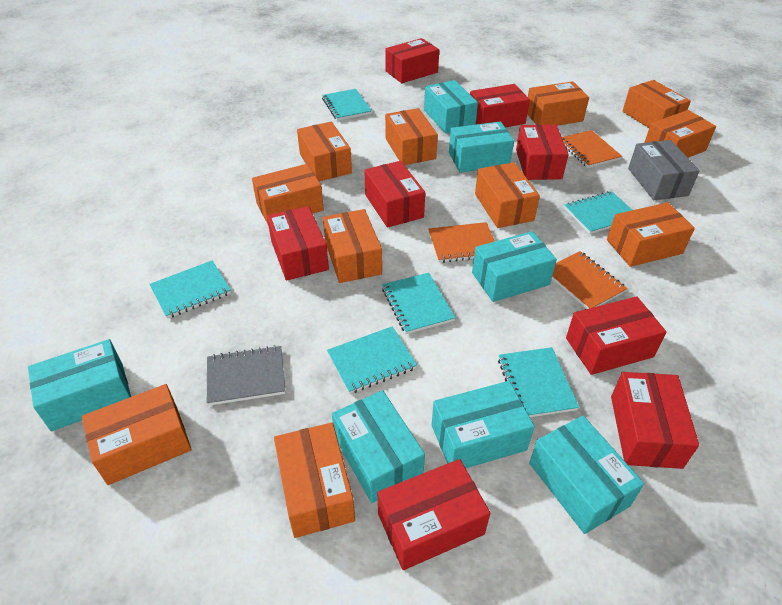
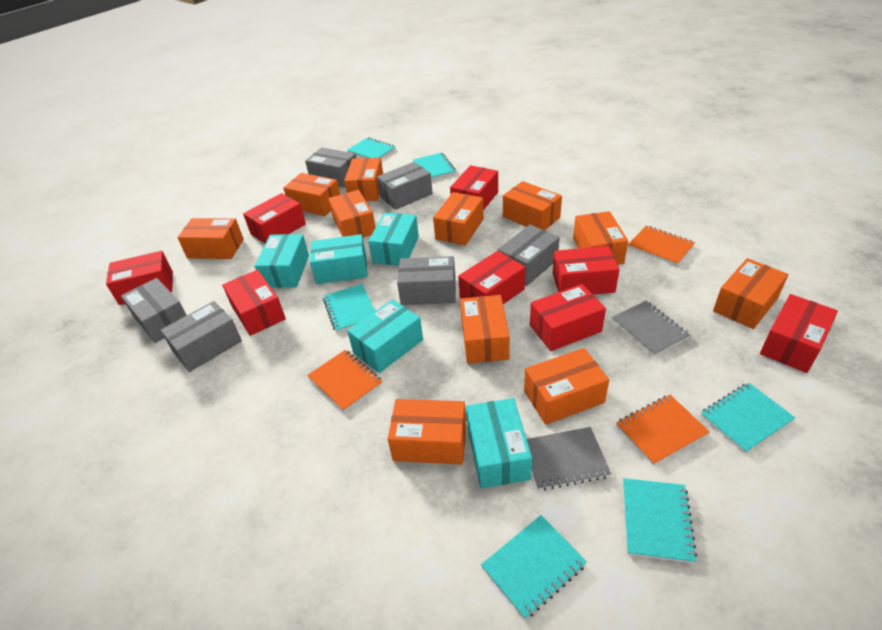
grey box: [628,140,700,200] = 1 -> [121,278,187,343] [160,301,242,372] [305,147,357,188] [377,162,433,210] [397,256,456,305] [497,225,560,286] = 6
grey notebook: [207,345,285,406] = 1 -> [527,427,611,491] [612,301,690,357] = 2
turquoise box: [28,339,131,431] [332,390,425,503] [424,80,478,134] [432,381,535,468] [449,121,514,173] [472,231,557,302] [529,416,644,534] = 7 -> [254,234,309,288] [310,234,367,284] [347,299,423,373] [368,213,419,266] [466,398,532,488] = 5

